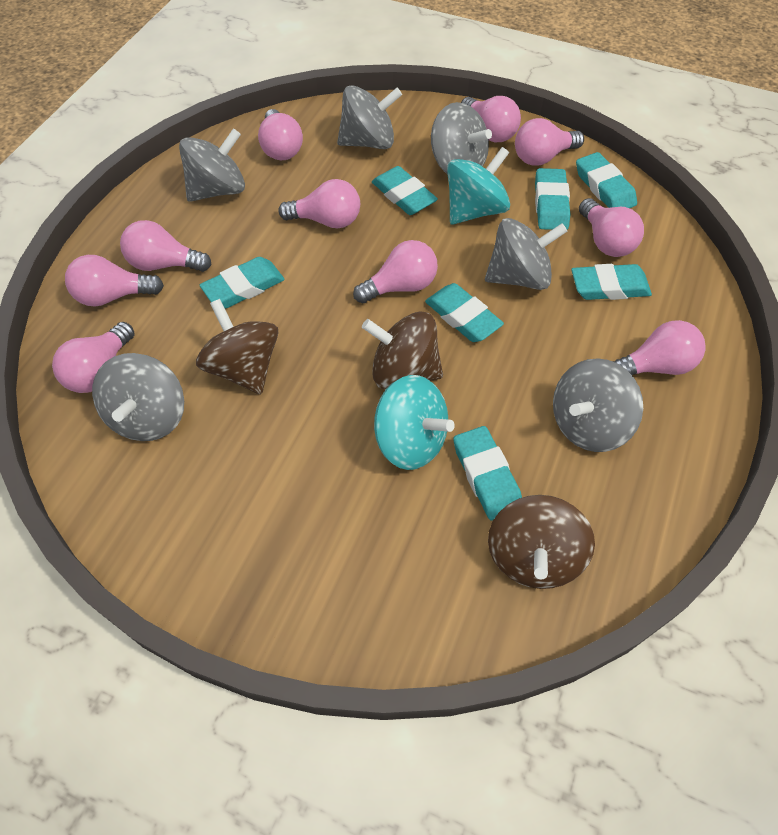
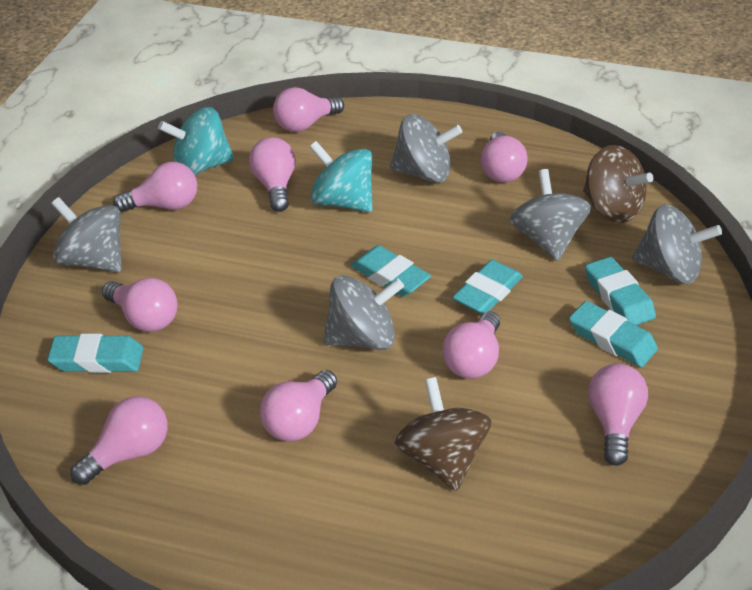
brown spinning top: [196,299,278,394] [362,311,443,389] [488,495,595,589] = 3 -> [394,377,492,491] [583,145,653,223] = 2
grey spinning top: [92,353,184,441] [179,128,245,202] [337,85,402,149] [431,102,492,174] [485,218,568,290] [553,358,643,452] = 6 -> [51,197,122,272] [323,275,404,350] [390,114,462,183] [510,169,591,261] [632,204,722,284] = 5
pink light bulb: [52,322,134,393] [65,255,164,307] [120,220,212,272] [258,109,303,160] [278,179,360,228] [353,240,438,303] [461,96,521,142] [515,118,584,166] [579,198,644,257] [612,320,706,375] = 10 -> [71,396,168,485] [102,278,178,332] [113,162,197,212] [249,137,296,212] [260,370,337,442] [273,87,344,132] [442,311,500,379] [481,132,528,183] [588,364,648,466] = 9
turquoise eraser: [200,257,285,308] [372,166,438,215] [425,283,504,342] [453,426,522,521] [535,168,571,230] [571,264,652,300] [576,152,637,208] = 7 -> [47,333,143,373] [351,245,431,297] [452,260,523,314] [569,301,658,367] [585,257,656,325] = 5

